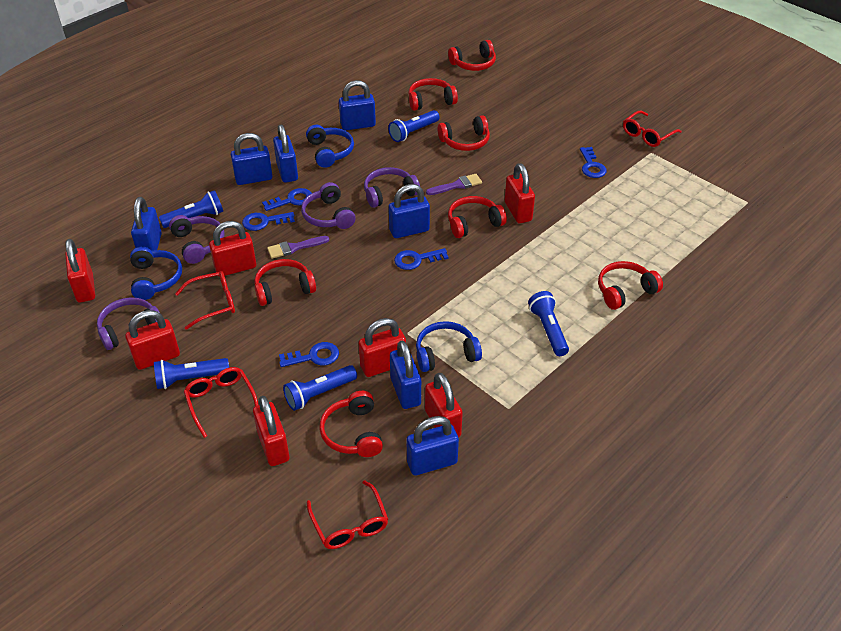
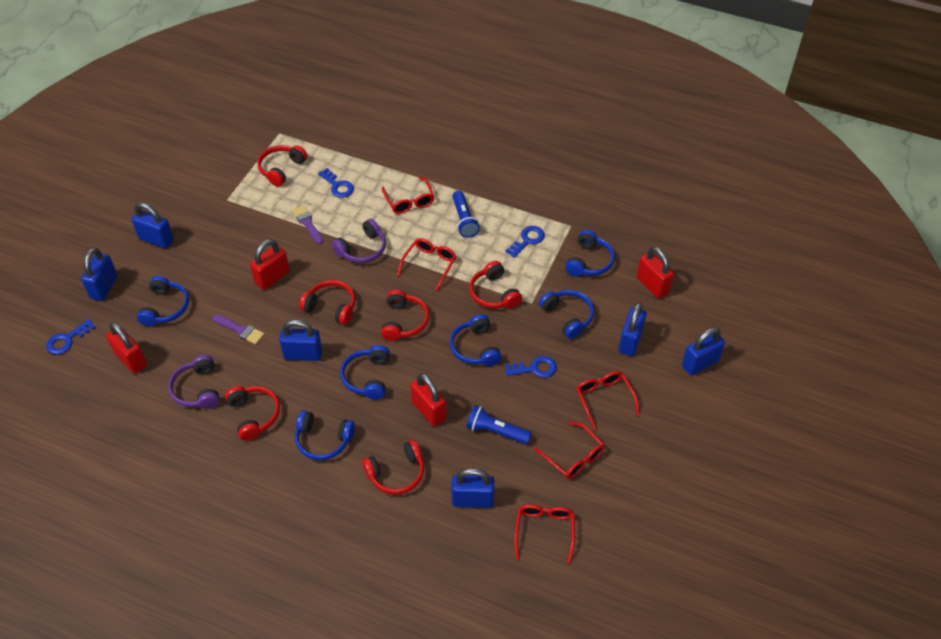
blue flashlight: [154,358,229,389] [159,190,223,228] [283,365,357,411] [388,110,440,142] [528,291,569,356] = 5 -> [453,191,480,238] [466,405,532,444] = 2
blue headphones: [130,247,182,300] [306,125,354,168] [416,321,482,372] = 3 -> [137,276,189,326] [295,410,355,460] [340,345,390,400] [450,314,502,366] [539,290,594,339] [565,230,615,277] = 6
blue key: [242,212,295,231] [262,188,312,211] [279,342,339,367] [394,248,448,270] [580,147,607,178] = 5 -> [46,319,96,355] [318,168,354,198] [505,356,557,378] [506,226,545,258] = 4
blue padlock: [131,197,162,251] [231,133,273,185] [273,125,298,183] [339,80,376,130] [389,184,430,238] [390,340,421,409] [406,416,459,475] = 7 -> [81,247,117,301] [132,202,174,248] [279,319,322,361] [451,468,495,508] [619,302,647,356] [682,327,725,375] = 6
purple headphones: [97,297,160,350] [169,215,225,264] [301,182,356,229] [364,167,420,208] = 4 -> [168,355,220,409] [332,219,386,263] = 2
red glasses: [175,271,235,330] [184,367,259,438] [307,480,388,549] [623,111,682,147] = 4 -> [382,177,435,214] [397,238,456,291] [514,504,575,564] [534,421,604,479] [576,371,640,430] = 5
red headphones: [254,259,316,306] [320,391,383,457] [408,78,458,111] [438,115,490,151] [448,40,496,71] [448,196,507,238] [598,261,663,310] = 7 -> [225,386,280,441] [258,145,307,187] [299,280,355,325] [362,440,424,495] [381,290,429,341] [469,261,522,309] = 6
red padlock: [65,239,95,303] [125,310,180,370] [209,221,256,277] [253,396,290,466] [358,318,406,377] [425,373,463,438] [505,163,535,223] = 7 -> [106,322,147,374] [250,239,289,290] [410,373,447,426] [637,247,674,298] = 4

